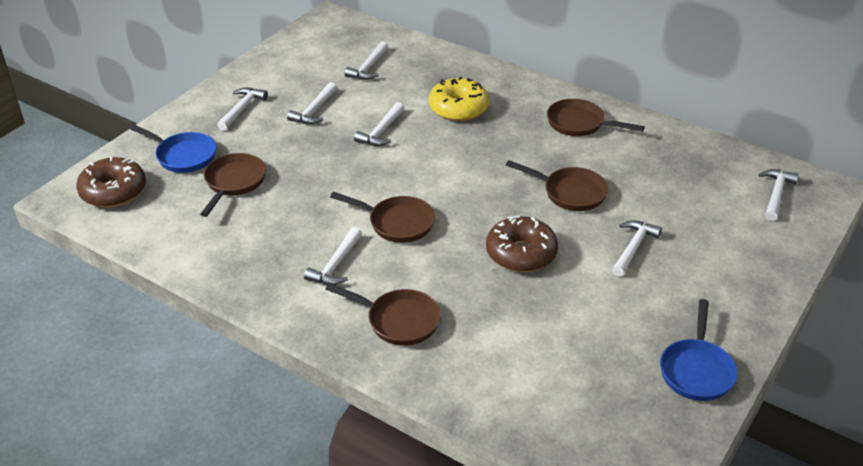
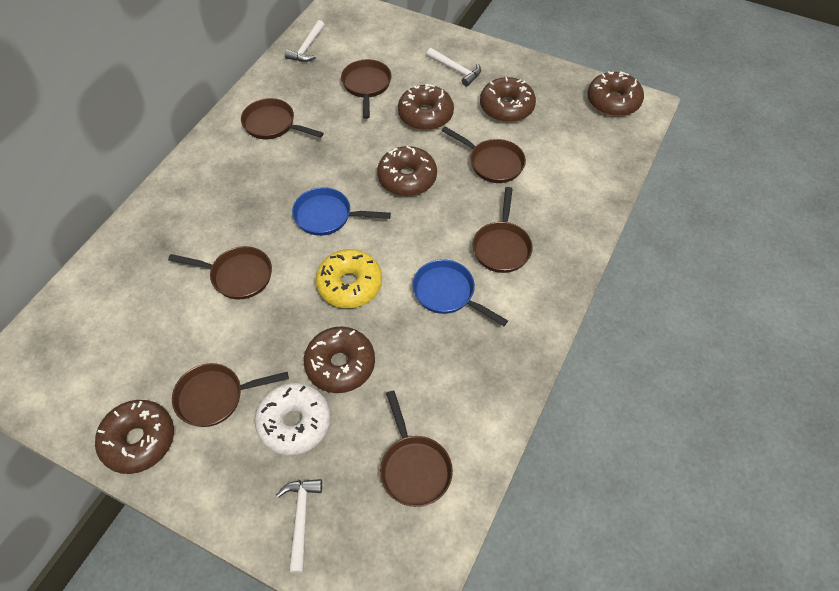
brown donut: [76,157,146,208] [486,216,558,272] = 2 -> [95,400,174,474] [304,326,375,393] [377,146,437,196] [398,84,454,130] [480,77,536,122] [587,71,644,116] = 6
brown pan: [200,153,266,217] [326,283,441,346] [330,192,435,243] [506,160,608,211] [547,99,645,136] = 5 -> [168,246,272,299] [172,363,289,427] [241,98,324,139] [341,59,392,119] [380,391,453,507] [441,126,526,183] [473,187,533,273] = 7
white donut: none = 0 -> [255,383,330,455] = 1
white hammer: [217,88,268,131] [287,82,337,124] [304,227,362,285] [344,41,388,80] [354,102,404,146] [612,221,662,277] [758,169,799,221] = 7 -> [277,479,322,574] [285,20,325,62] [427,48,481,86] = 3

